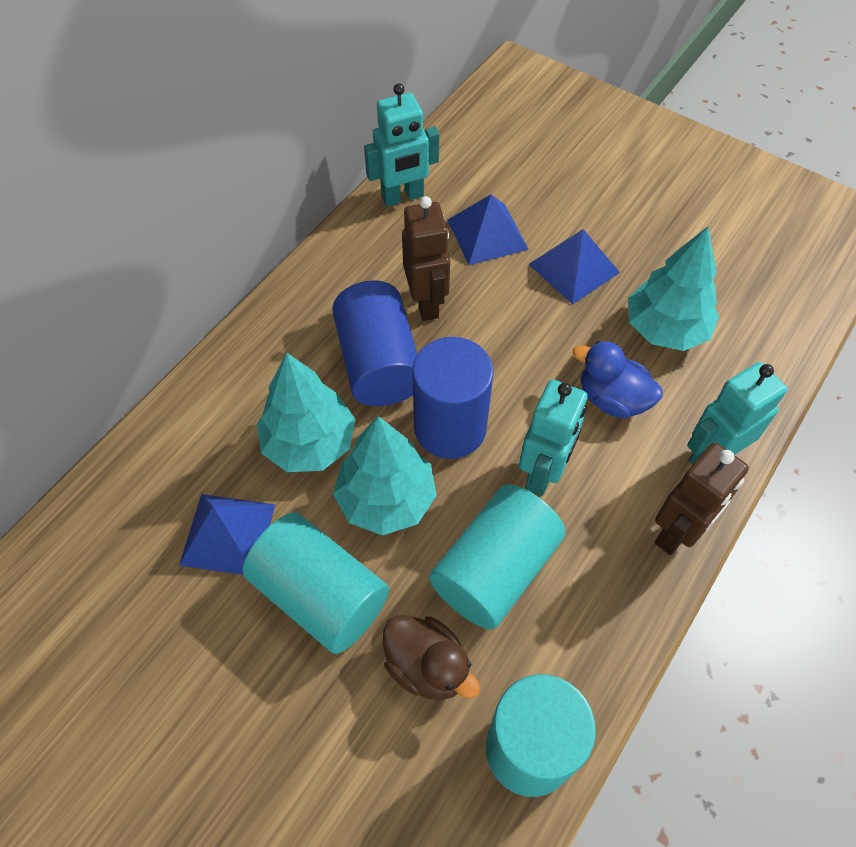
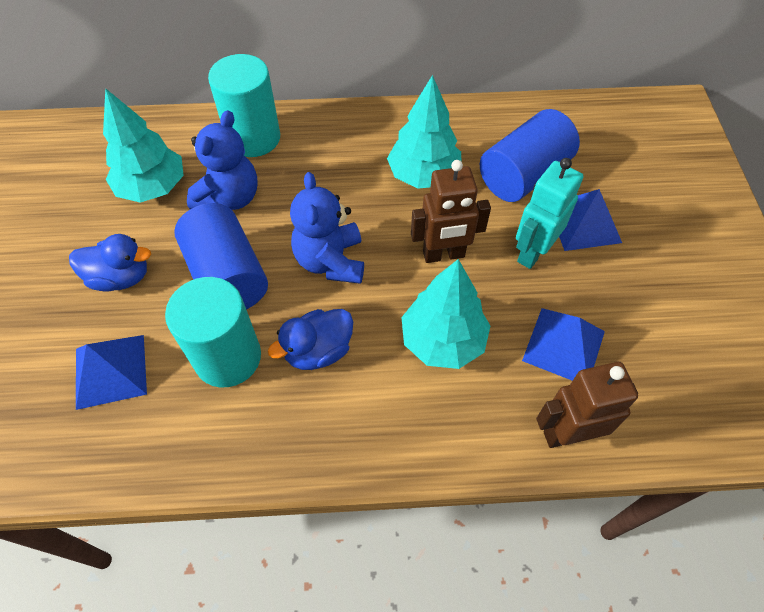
blue duck: [573,341,663,419] = 1 -> [69,234,151,291] [268,309,353,370] = 2
blue teddy bear: none = 0 -> [187,110,258,210] [290,172,364,284] = 2
brown duck: [383,615,480,700] = 1 -> none = 0
turquoise cylinder: [243,513,389,654] [429,485,566,630] [486,674,596,797] = 3 -> [165,277,261,387] [208,54,280,157] = 2
turquoise robot: [364,83,439,207] [519,379,588,496] [687,362,787,465] = 3 -> [516,158,583,269] = 1

